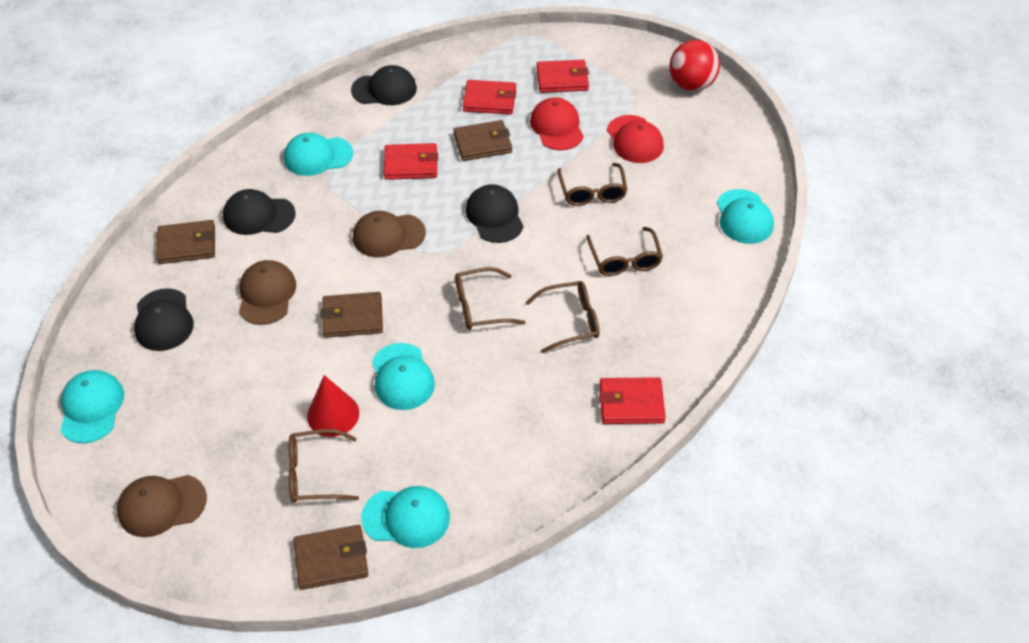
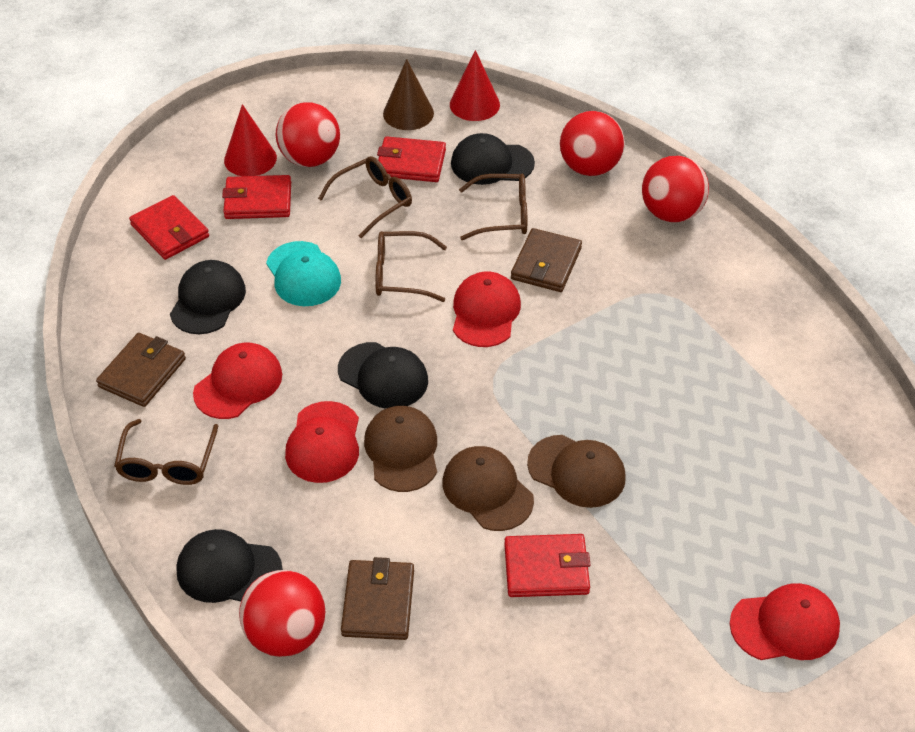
brown cone: none = 0 -> [383,59,434,130] = 1
brown glasses: [289,429,359,503] [455,267,526,330] [525,281,599,353] [557,163,627,206] [586,227,663,276] = 5 -> [114,419,218,485] [318,156,412,238] [375,231,447,302] [459,174,527,240] = 4
brown wallet: [156,220,215,264] [293,525,368,590] [321,292,383,338] [453,120,512,161] = 4 -> [96,333,186,407] [341,557,414,640] [511,228,582,292] = 3
red ball: [669,40,720,91] = 1 -> [239,570,325,657] [276,102,340,167] [560,111,625,176] [642,156,709,222] = 4
red cap: [530,97,584,150] [607,115,664,163] = 2 -> [193,343,282,419] [285,401,359,483] [453,271,521,347] [730,583,840,660] = 4
red cone: [307,375,359,437] = 1 -> [224,104,277,176] [450,50,500,121] = 2
turquoise cap: [60,370,124,443] [284,133,353,176] [362,486,450,548] [372,343,435,410] [717,189,774,244] = 5 -> [266,241,341,306] = 1

